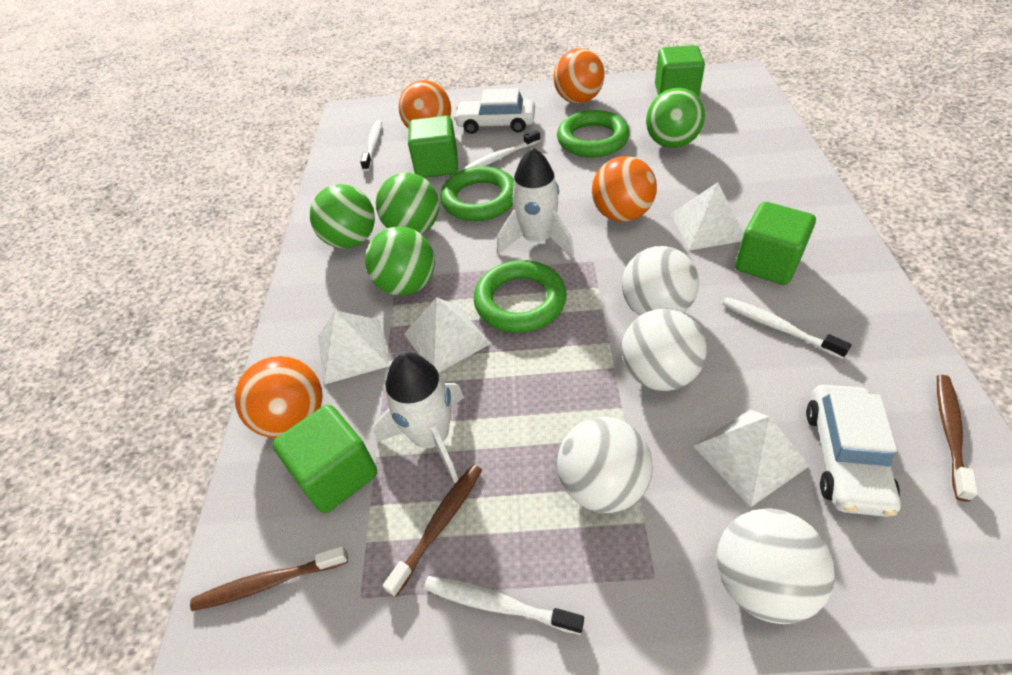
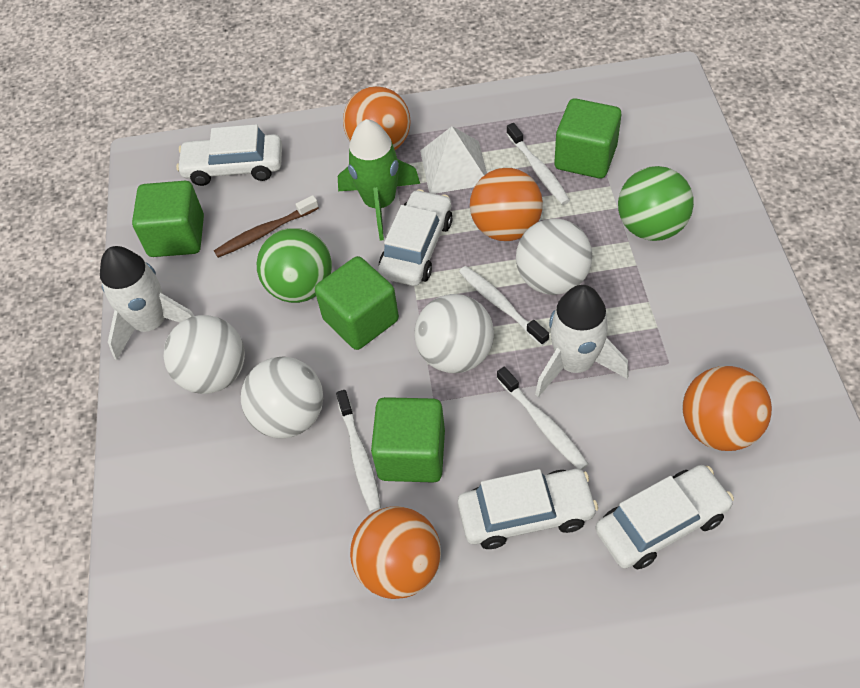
brown toothbrush: [190,546,348,611] [383,464,482,597] [937,375,978,502] = 3 -> [214,195,319,258] = 1
green ball: [310,184,375,249] [365,226,435,296] [376,173,439,234] [646,88,705,148] = 4 -> [257,228,332,303] [618,166,694,241] = 2
green ring: [440,166,514,221] [474,260,567,333] [557,110,630,157] = 3 -> none = 0
green rocket: none = 0 -> [338,119,420,241] = 1
white car: [454,88,535,134] [806,385,901,517] = 2 -> [176,124,282,186] [378,189,452,286] [458,469,598,549] [595,465,734,569] = 4
white pyramid: [318,310,390,385] [404,297,491,373] [671,182,744,250] [693,410,810,507] = 4 -> [420,126,487,194] = 1

